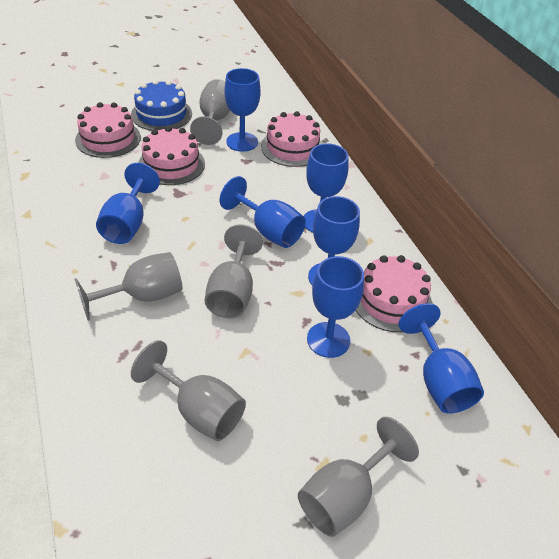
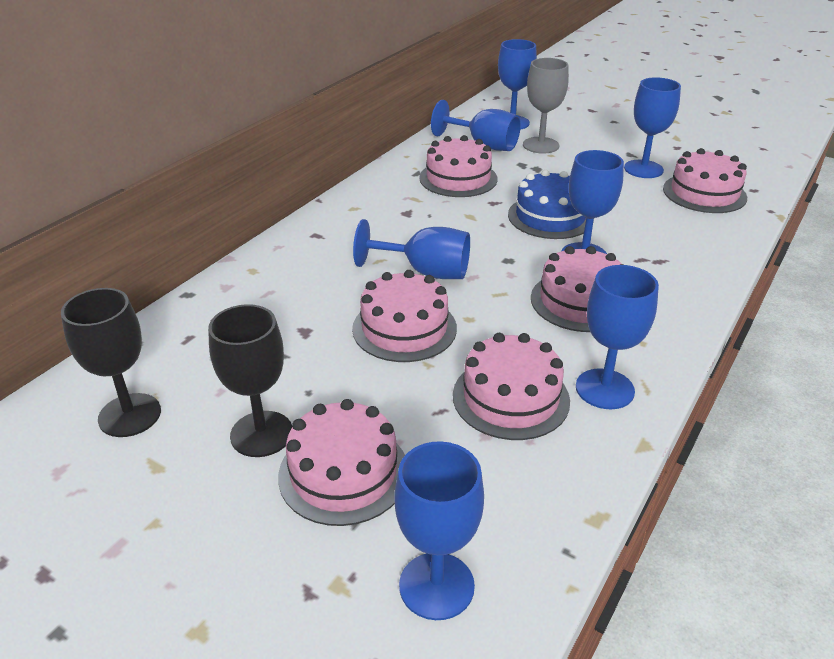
black goblet: none = 0 -> [61,288,161,437] [208,304,292,457] = 2
grey goblet: [74,252,183,321] [131,340,246,441] [190,79,230,145] [205,224,263,318] [298,417,419,537] = 5 -> [523,58,569,154] = 1
pink cake: [75,102,141,158] [138,126,205,185] [261,111,323,167] [356,255,432,332] = 4 -> [278,399,405,526] [352,270,457,362] [419,135,497,197] [453,333,570,440] [531,246,624,332] [663,148,747,213] = 6

